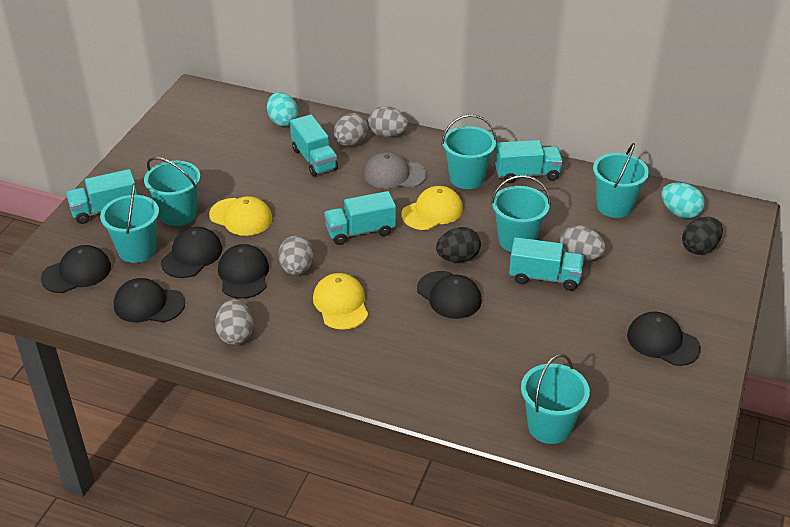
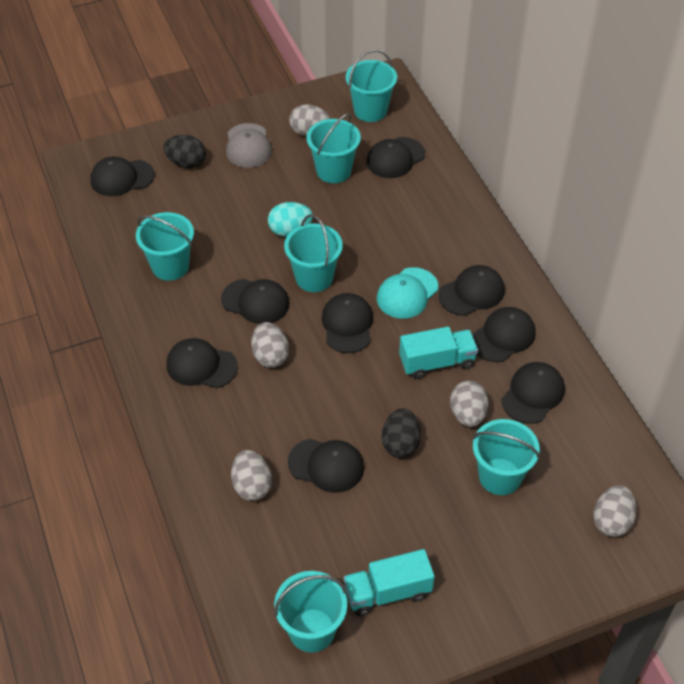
black cap: [41,245,111,293] [114,278,185,322] [161,227,222,278] [218,244,269,299] [417,271,482,319] [627,312,701,366] = 6 -> [90,156,154,196] [166,338,238,388] [221,279,289,324] [288,439,364,493] [321,293,373,353] [367,137,425,178] [439,265,505,316] [472,307,536,362] [501,362,565,424] = 9
turquoise cap: none = 0 -> [377,267,438,319] = 1
turquoise egg: [267,92,298,127] [661,182,705,219] = 2 -> [268,202,313,237] = 1
turquoise truck: [66,169,138,224] [290,114,338,176] [324,191,396,245] [495,140,563,183] [509,237,584,291] = 5 -> [344,549,435,616] [399,327,478,379] = 2
yellow cap: [209,196,272,236] [313,273,368,330] [401,186,463,230] = 3 -> none = 0

